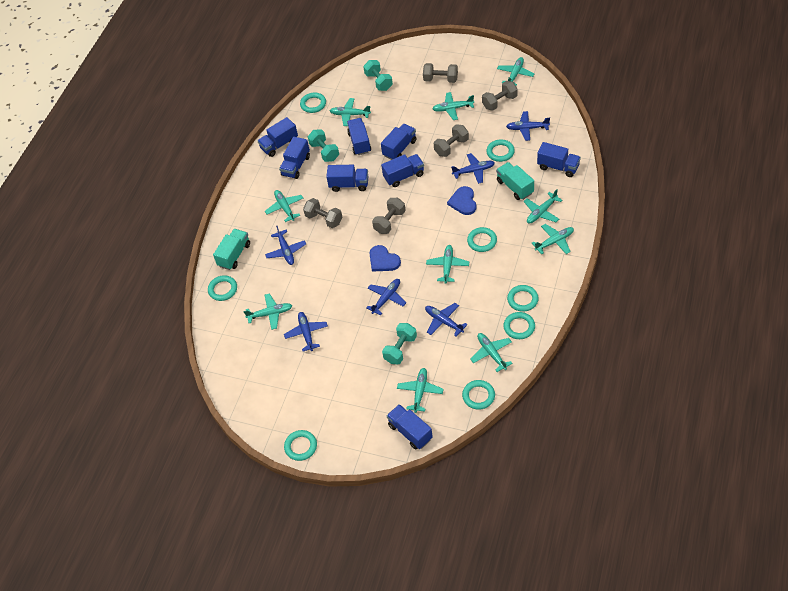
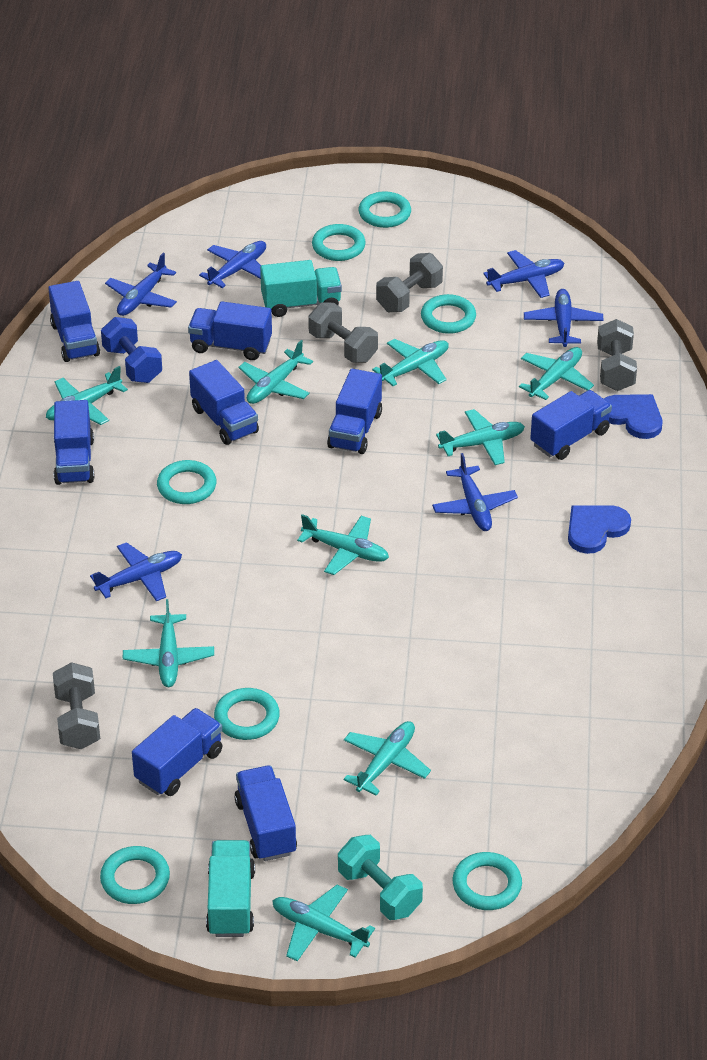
blue dumbbell: none = 0 -> [101,317,162,383] = 1
grey dumbbell: [303,198,342,228] [372,198,406,234] [423,63,458,83] [434,124,469,157] [482,81,518,111] = 5 -> [53,662,100,749] [308,302,378,363] [376,253,443,312] [597,319,637,391] = 4
turquoise dumbbell: [308,129,339,162] [363,60,393,91] [382,323,417,364] = 3 -> [338,835,423,920] = 1
turquoise plane: [244,293,292,330] [265,190,303,222] [330,98,371,126] [397,368,444,413] [426,245,469,284] [433,92,474,120] [470,333,513,372] [497,57,535,86] [524,189,562,223] [532,224,574,255] = 10 -> [46,366,128,425] [123,599,214,687] [238,340,313,404] [272,885,375,961] [297,514,389,575] [344,721,431,796] [372,339,449,386] [436,409,525,465] [519,347,594,400] = 9
turquoise ring: [208,275,237,301] [284,430,317,461] [300,92,326,113] [462,380,495,410] [467,227,497,252] [486,139,515,162] [504,312,535,339] [507,285,539,312] = 8 -> [100,846,170,904] [157,460,216,504] [214,688,280,740] [312,224,366,261] [359,192,411,228] [421,294,476,334] [452,852,522,910] = 7

